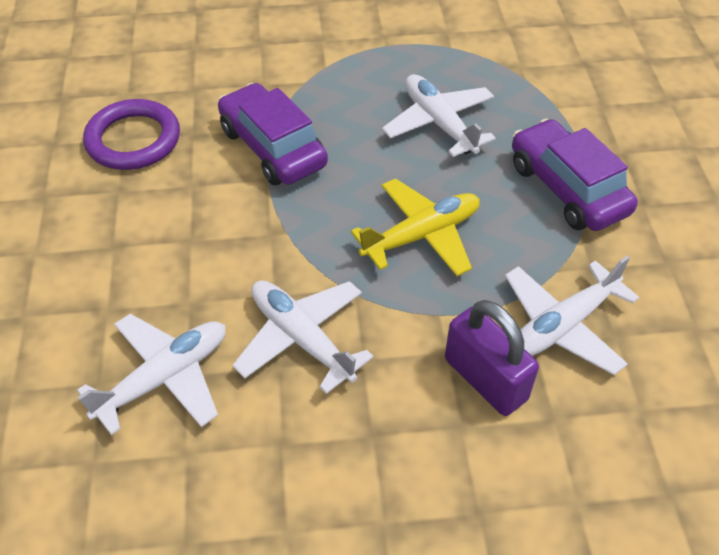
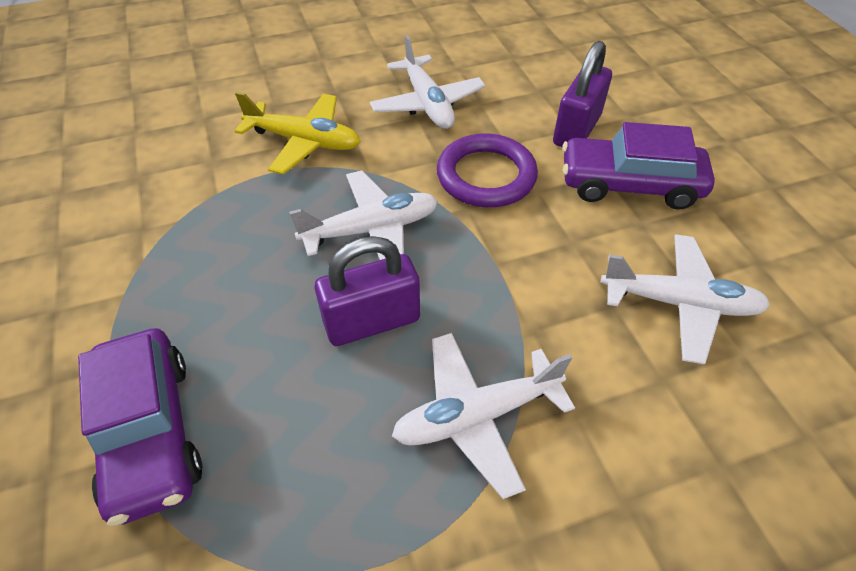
purple padlock: [445,300,539,416] = 1 -> [315,236,420,346] [553,41,612,147] = 2

